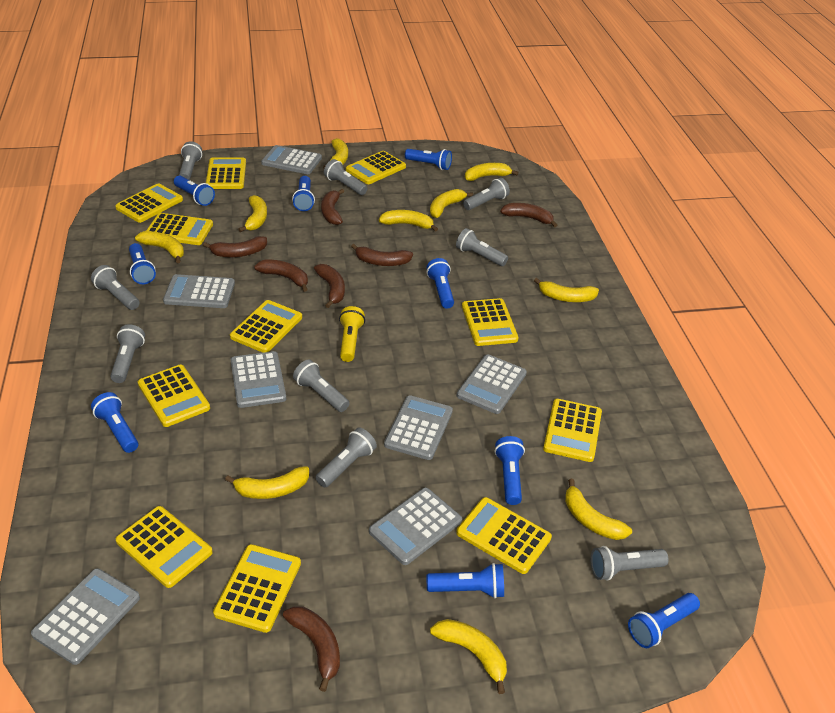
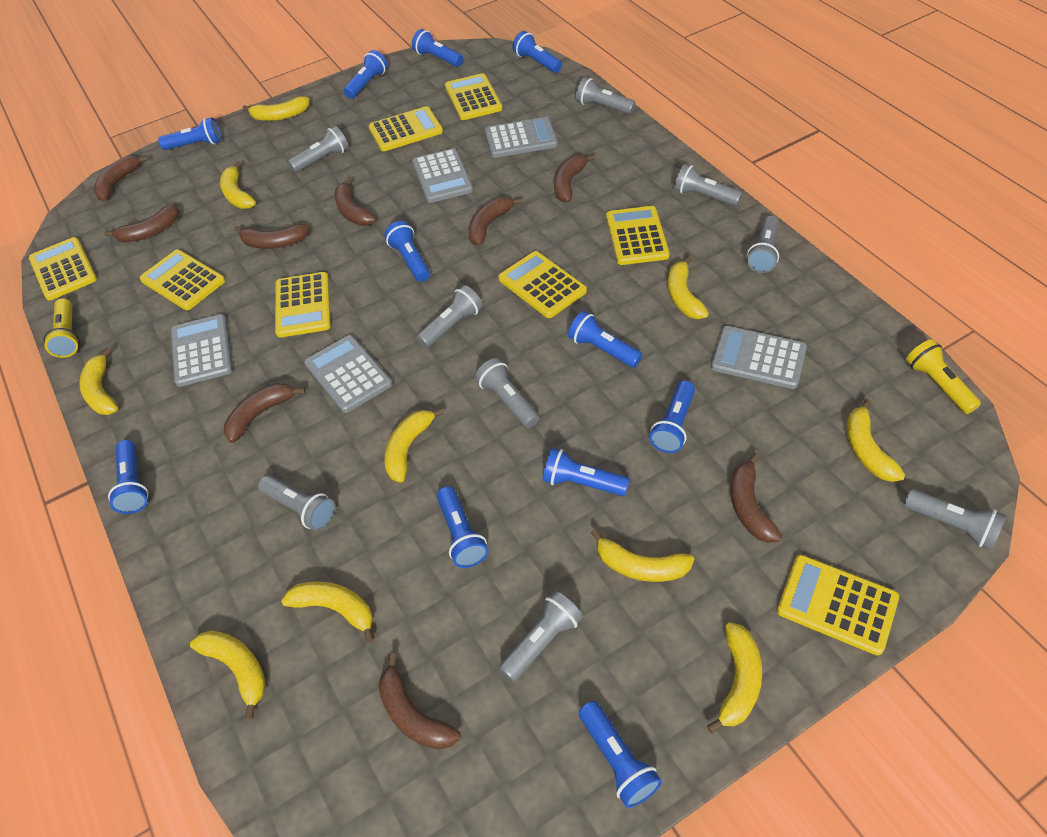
blue flashlight: [91,392,138,453] [129,243,156,284] [174,176,215,206] [292,176,315,211] [405,149,452,170] [426,258,454,309] [427,563,504,598] [495,436,525,505] [628,593,700,648] = 9 -> [108,440,149,514] [158,117,222,150] [344,50,388,99] [384,221,430,282] [412,29,463,67] [437,486,488,568] [513,31,562,73] [543,448,630,496] [568,311,642,368] [579,701,662,808] [649,381,695,453] = 11
brown banana: [203,236,267,257] [254,260,308,292] [283,606,340,692] [314,264,345,308] [321,189,345,225] [351,244,413,266] [500,203,557,227] = 7 -> [93,155,148,201] [104,204,180,243] [224,383,306,443] [234,224,310,249] [334,177,377,226] [378,653,460,750] [469,197,523,246] [554,154,596,202] [730,453,782,543] = 9
grey calculator: [31,568,140,665] [163,274,235,308] [231,351,286,408] [261,145,322,174] [369,488,462,565] [384,395,453,460] [457,354,527,414] = 7 -> [171,314,232,387] [304,335,392,413] [412,148,473,203] [485,117,558,158] [711,326,807,389] = 5
yellow calculator: [115,183,183,223] [116,506,213,588] [138,365,210,427] [146,213,213,245] [206,157,246,189] [213,544,301,633] [230,300,302,353] [346,151,406,184] [456,497,552,574] [462,298,519,346] [543,399,602,462] = 11 -> [29,237,97,300] [140,250,225,310] [275,272,331,338] [369,106,443,151] [445,73,502,120] [499,251,587,318] [606,206,670,265] [777,555,899,656] = 8
yellow flashlight: [339,306,365,362] = 1 -> [43,298,80,358] [906,339,981,414] = 2

